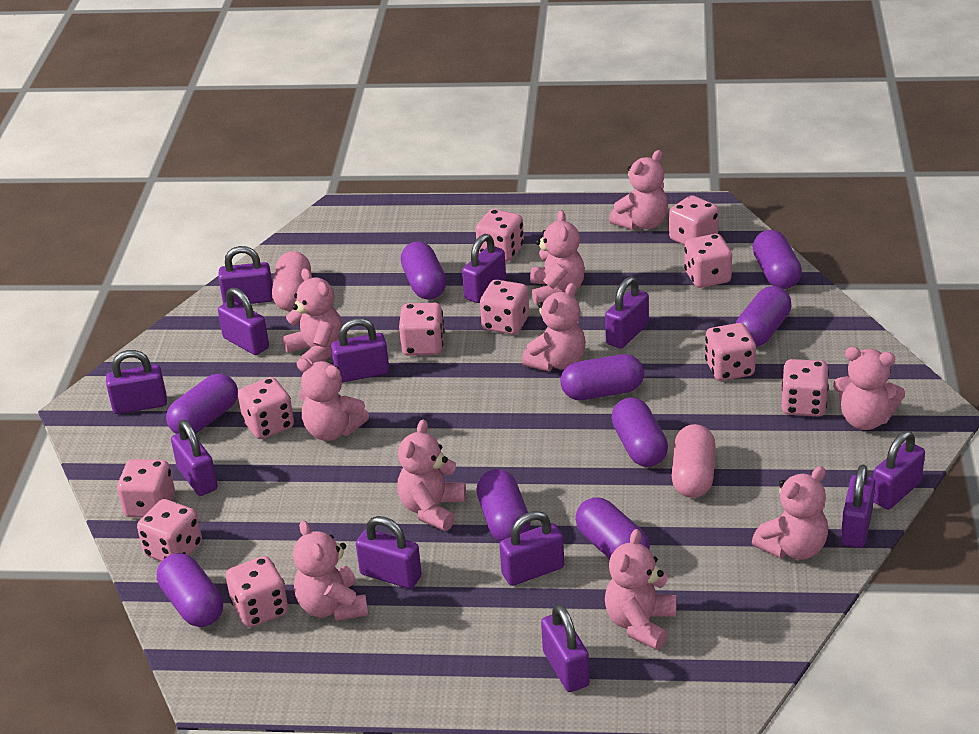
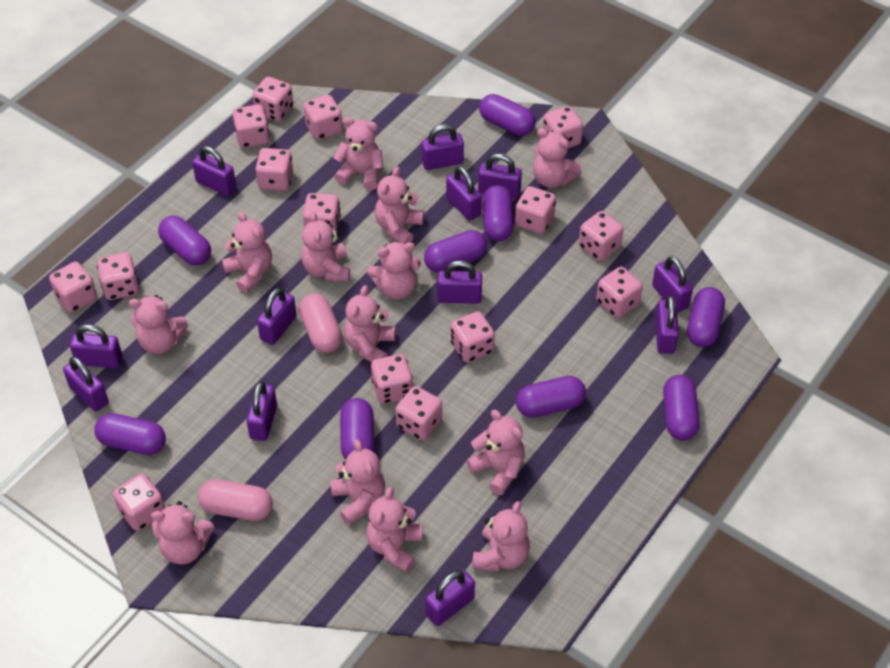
pink dice: [117,459,175,518] [137,499,202,561] [226,556,288,627] [238,377,294,439] [399,303,445,356] [476,209,524,262] [480,280,529,335] [669,195,719,245] [684,234,732,288] [705,323,756,381] [781,359,829,416] = 11 -> [49,262,97,313] [97,252,139,300] [113,474,165,531] [233,104,270,148] [253,77,293,122] [255,148,293,191] [303,193,341,232] [304,95,343,140] [371,354,413,404] [395,386,442,440] [451,311,495,363] [515,186,556,234] [543,106,583,148] [579,211,624,261] [596,267,643,318] = 15
pink teddy bear: [282,268,342,364] [293,520,368,621] [297,358,369,441] [397,420,466,531] [522,283,586,371] [530,210,585,305] [605,529,677,650] [609,150,668,230] [752,466,828,560] [833,347,905,430] = 10 -> [129,295,188,354] [151,501,214,565] [222,212,272,293] [301,211,350,282] [330,439,385,525] [333,117,383,190] [344,285,396,362] [366,487,423,572] [367,242,421,299] [375,167,425,244] [466,410,525,495] [472,501,530,571] [533,128,581,188] = 13

